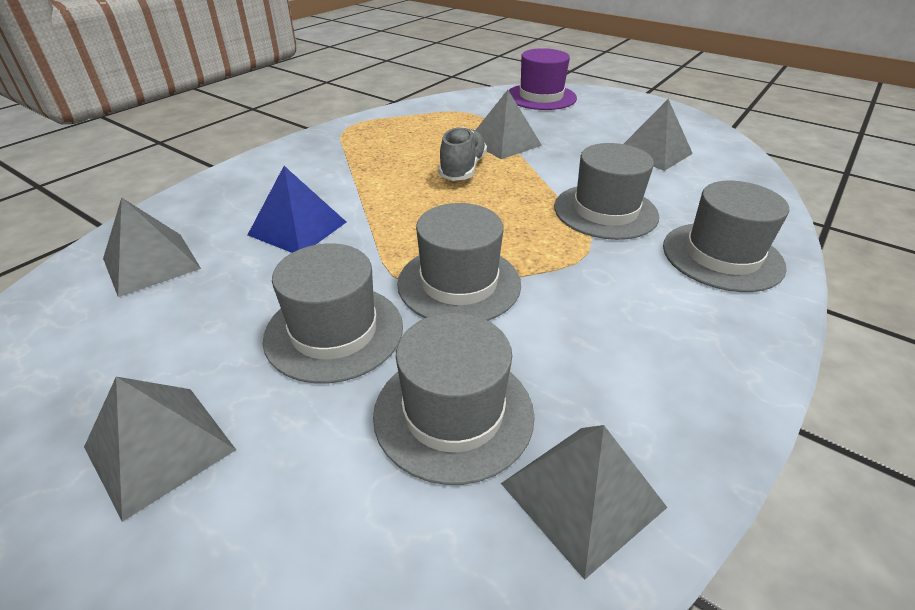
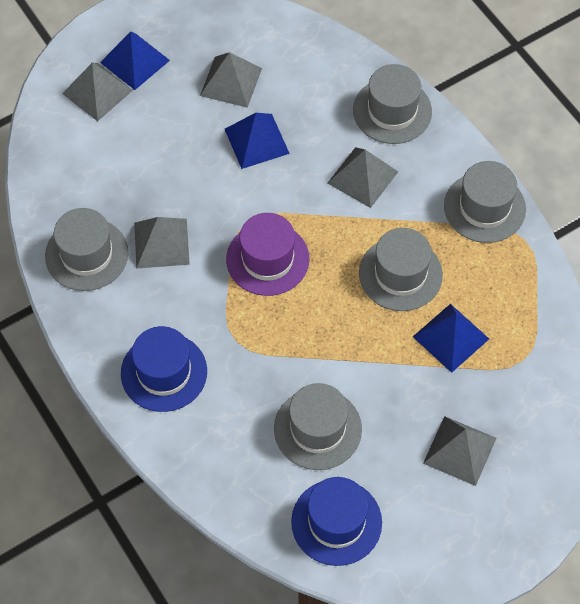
blue hat: none = 0 -> [121,326,207,412] [291,477,382,566] = 2
blue pyramid: [248,166,346,253] = 1 -> [100,31,170,90] [225,113,290,169] [413,304,489,373] = 3
grey shoe: [439,127,487,181] = 1 -> none = 0

